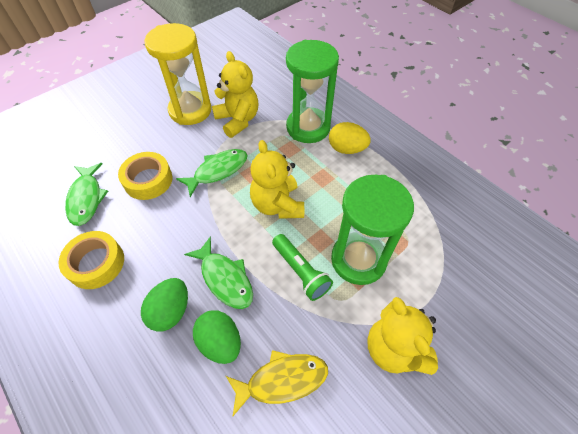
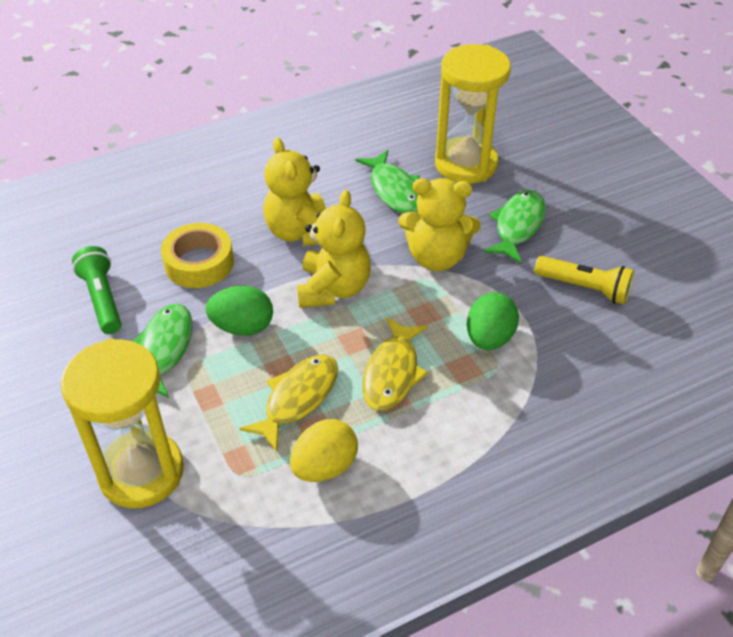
green hourglass: [286,40,339,143] [331,175,414,285] = 2 -> none = 0
yellow fish: [226,350,328,416] = 1 -> [239,355,338,452] [363,317,428,411] = 2
yellow flashlight: none = 0 -> [534,256,634,305] = 1
yellow hourglass: [144,23,212,125] = 1 -> [61,338,184,508] [435,44,511,184] = 2
yellow tape: [58,231,124,289] [118,152,172,200] = 2 -> [161,223,234,288] = 1

